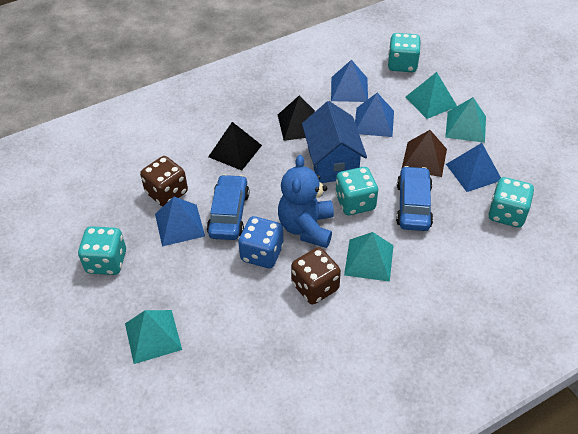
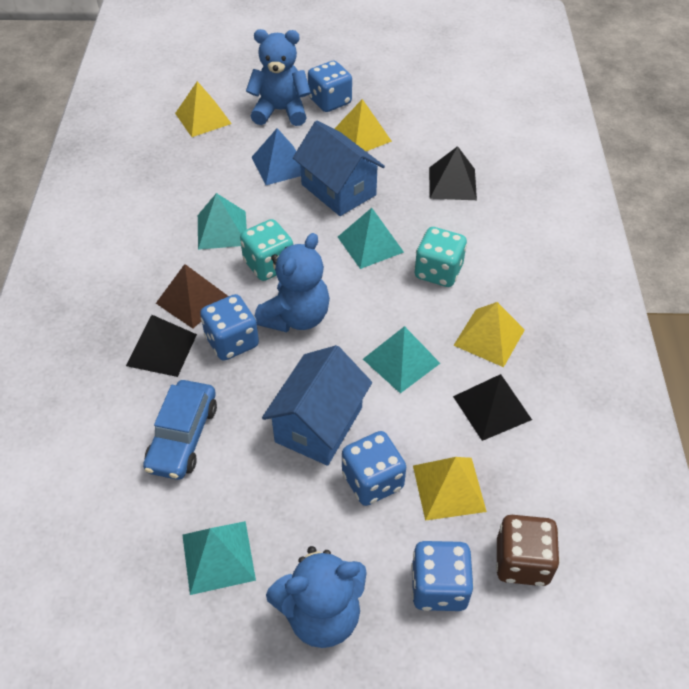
black pyramid: [208,122,262,170] [278,96,315,141] = 2 -> [126,315,197,377] [429,146,477,200] [453,374,532,441] = 3
blue car: [207,174,249,240] [396,166,433,231] = 2 -> [143,380,217,480] = 1
blue dice: [238,216,284,268] = 1 -> [200,294,259,361] [308,61,352,112] [342,431,406,506] [411,541,474,611] = 4
blue house: [302,101,367,183] = 1 -> [262,345,372,466] [293,120,385,216] = 2
blue pyramid: [155,197,205,246] [331,60,368,102] [355,93,394,137] [446,143,501,192] = 4 -> [251,128,301,185] = 1
blue teddy bear: [278,155,334,248] = 1 -> [246,29,311,126] [255,233,330,332] [266,546,367,648] = 3
brown dice: [140,156,188,206] [291,247,341,304] = 2 -> [496,515,560,586] = 1
turquoise dice: [78,226,126,275] [335,167,378,215] [388,33,421,72] [488,177,534,228] = 4 -> [240,219,293,281] [414,227,467,287] = 2
yellow pyramid: none = 0 -> [175,81,232,137] [334,99,392,151] [413,457,487,521] [453,302,525,367] = 4

